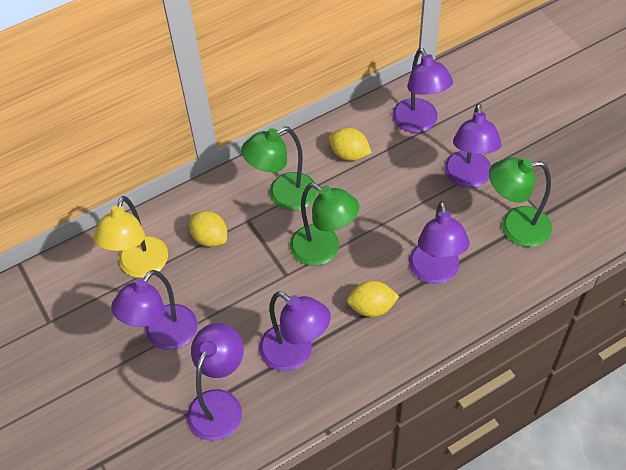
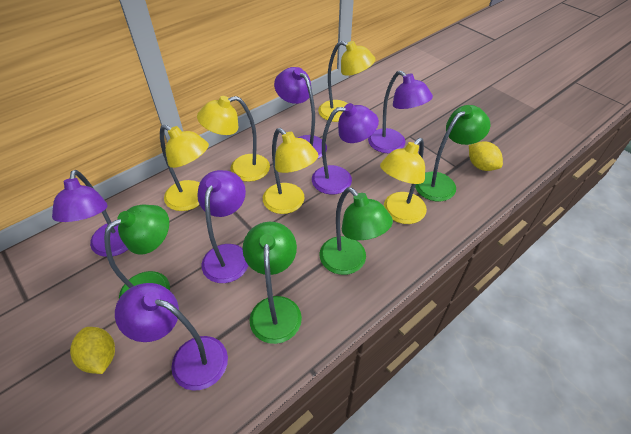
green lamp: [241,126,317,211] [290,183,359,266] [489,157,552,247] = 3 -> [104,205,170,298] [243,222,302,344] [320,187,393,275] [415,105,490,202] = 4
yellow lamp: [94,196,168,278] = 1 -> [160,125,209,211] [197,96,270,182] [263,128,319,214] [318,41,376,122] [380,138,427,224] = 5
yellow lemon: [189,211,227,247] [329,128,372,161] [347,281,400,317] = 3 -> [70,327,115,374] [469,141,503,171] = 2

